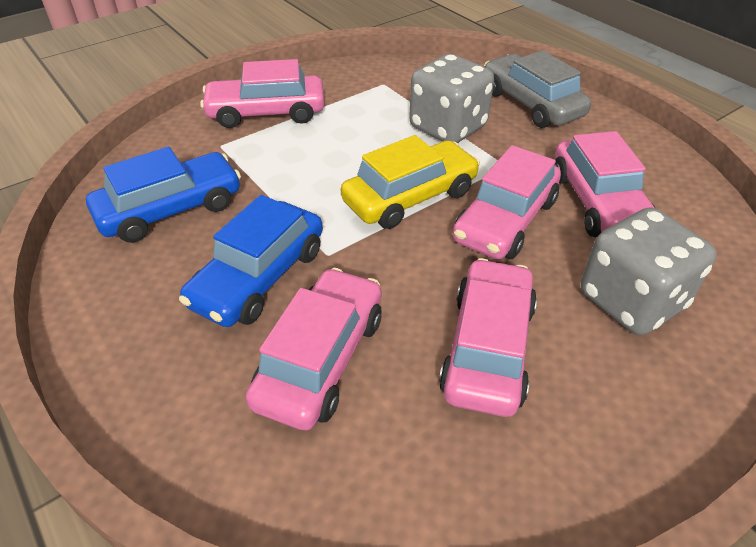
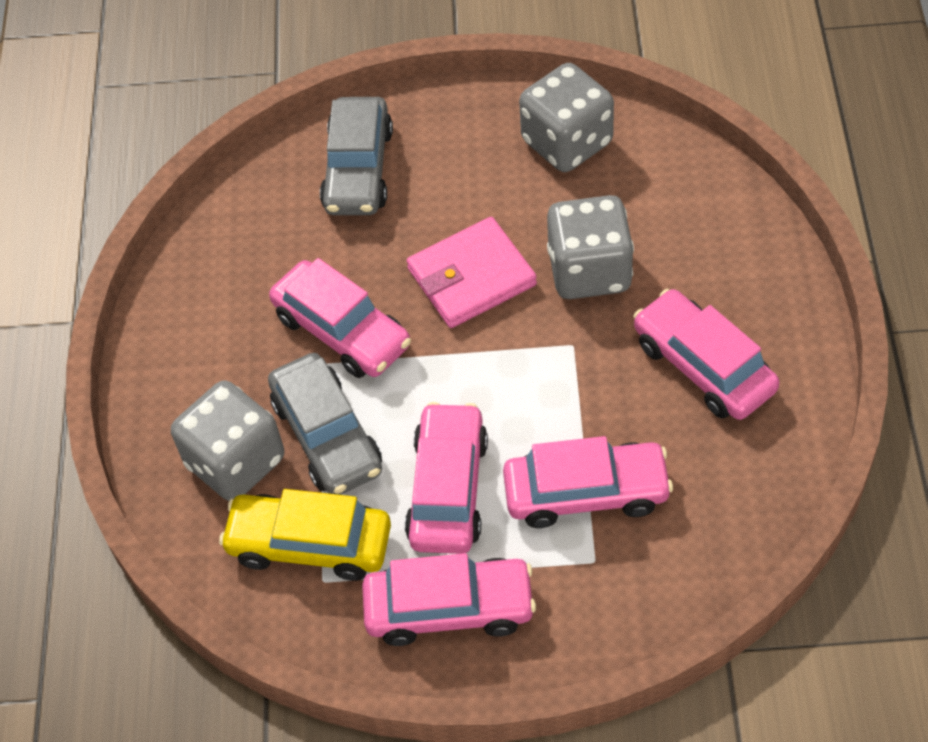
blue car: [86,147,241,243] [179,195,323,327] = 2 -> none = 0
grey car: [484,50,591,128] = 1 -> [268,353,382,495] [320,97,393,215] = 2
grey dice: [409,54,494,143] [581,207,717,335] = 2 -> [171,380,284,501] [519,63,614,172] [547,195,634,299] = 3
pink wallet: none = 0 -> [406,217,537,328] = 1

